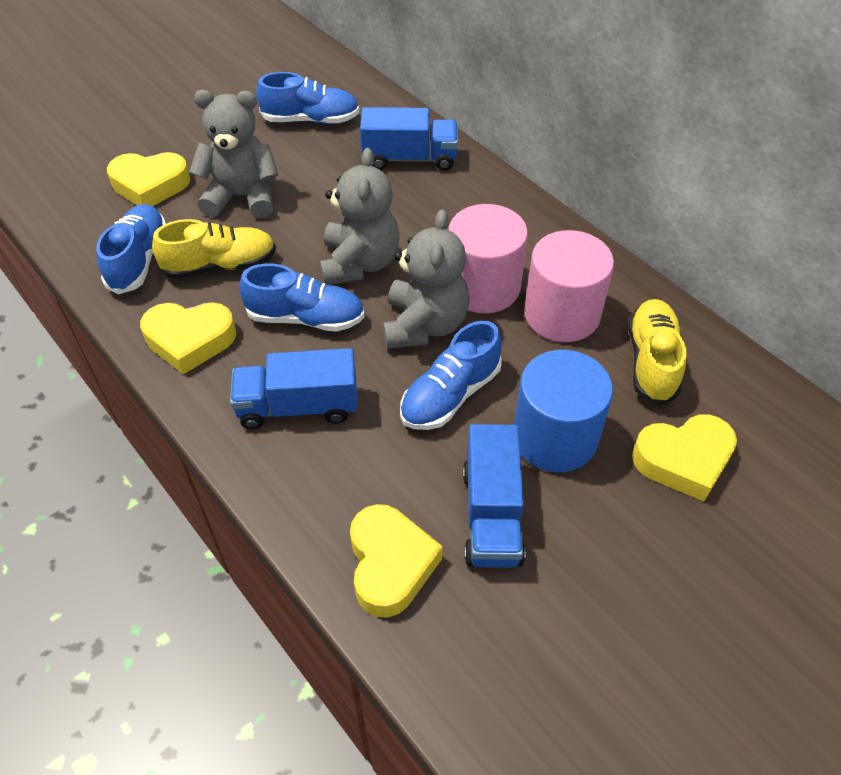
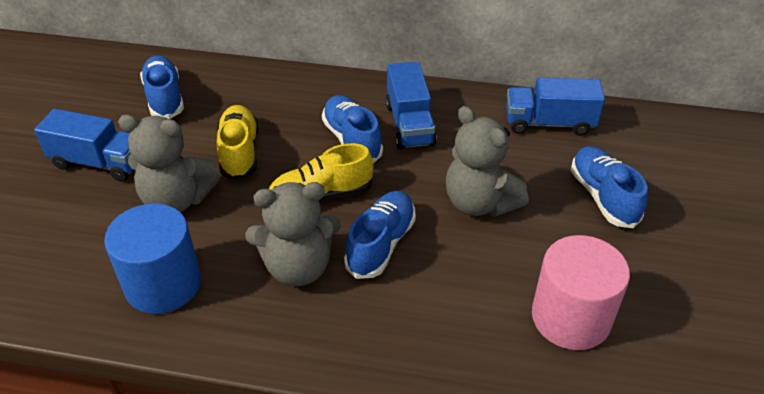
pink cylinder: [448,204,528,313] [524,230,614,342] = 2 -> [532,235,630,350] = 1
yellow heart: [107,152,190,206] [140,302,236,375] [350,504,443,618] [632,414,737,501] = 4 -> none = 0

